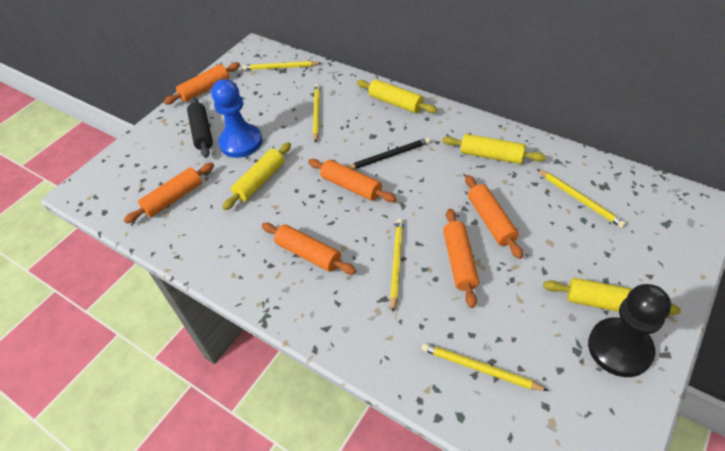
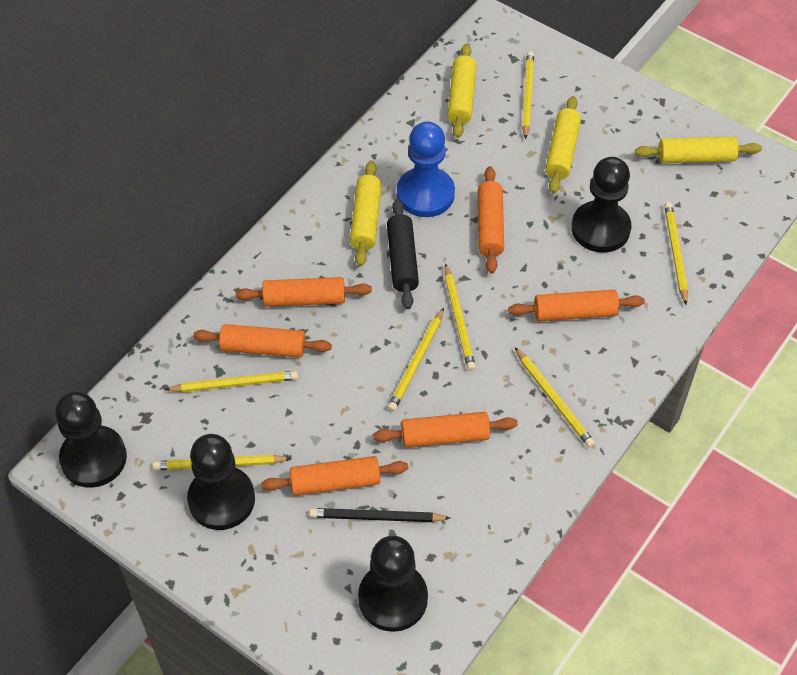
black pawn: [588,284,671,377] = 1 -> [55,391,127,488] [187,434,255,530] [358,536,428,632] [571,157,631,253] = 4
yellow pencil: [242,61,321,70] [313,84,320,143] [390,219,403,312] [422,343,549,391] [537,169,626,228] = 5 -> [153,455,292,470] [165,371,298,392] [388,308,444,412] [445,263,476,371] [515,347,595,448] [522,51,534,139] [664,202,688,305] = 7

